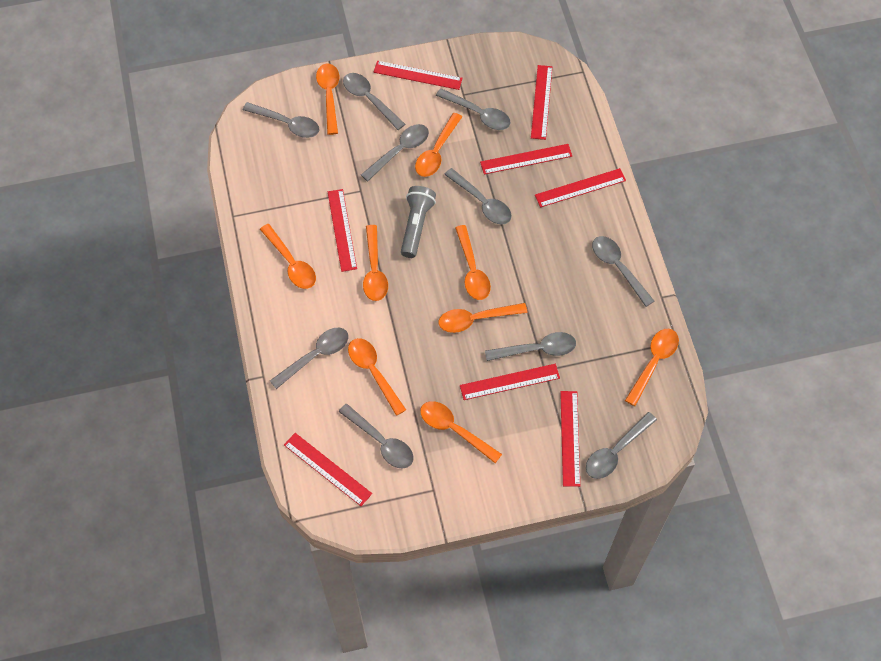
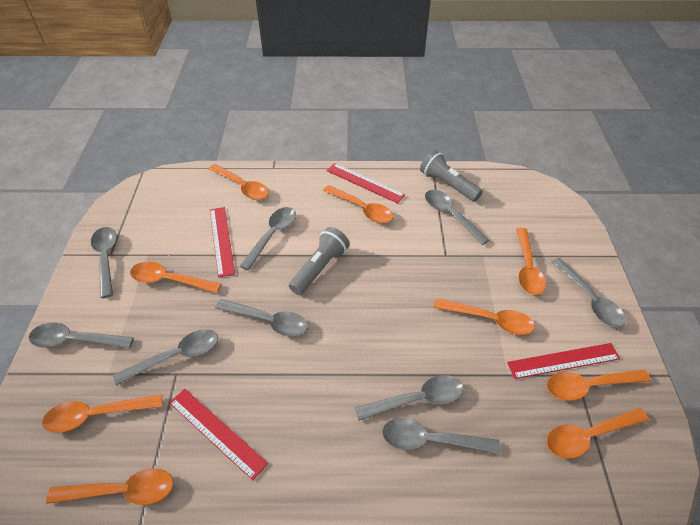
grey flashlight: [401,186,436,258] = 1 -> [289,227,350,295] [420,150,483,202] = 2
grey spoon: [243,102,319,138] [270,328,349,389] [339,404,414,469] [343,73,405,130] [361,124,429,181] [436,88,511,130] [444,168,512,225] [485,332,576,361] [586,412,657,479] [592,236,654,307] = 10 -> [29,323,134,348] [91,227,117,298] [113,329,218,385] [215,299,308,337] [240,207,296,271] [355,375,463,421] [382,418,500,455] [425,190,489,245] [552,258,626,328] = 9
red ruler: [284,433,372,506] [328,189,357,272] [373,61,463,90] [460,364,560,400] [480,144,572,174] [531,65,552,140] [535,168,626,208] [560,391,580,487] = 8 -> [169,389,268,480] [210,207,235,277] [327,163,405,203] [507,343,620,379] = 4

